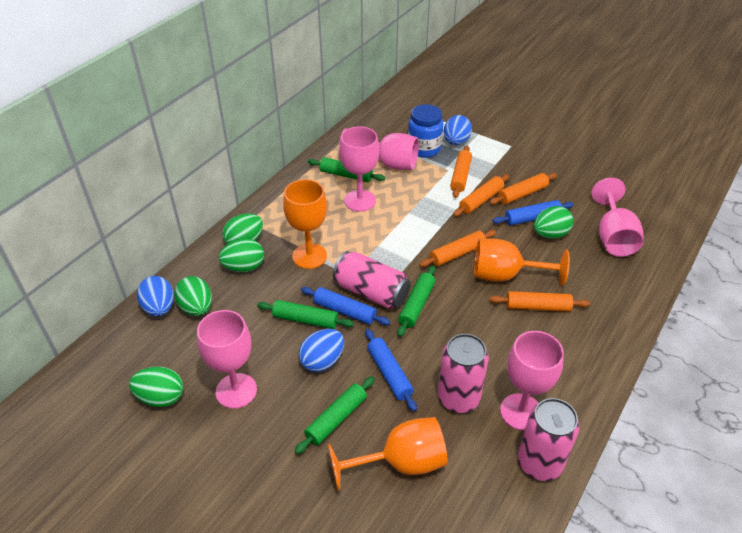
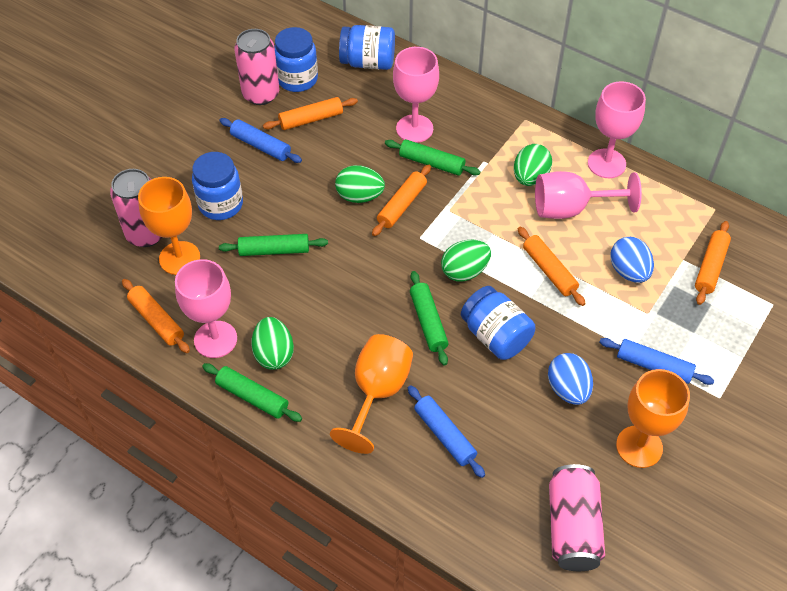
blue egg: [137,276,174,316] [299,329,344,372] [444,115,472,145] = 3 -> [548,353,593,405] [610,237,654,283] = 2
blue jar: [408,104,444,158] = 1 -> [192,152,243,220] [274,27,318,92] [339,25,395,70] [461,286,535,360] = 4
green egg: [129,367,183,407] [174,276,212,316] [219,238,264,272] [222,213,263,244] [534,206,574,239] = 5 -> [251,317,294,370] [335,165,385,203] [441,240,491,282] [514,144,552,186] = 4
pink goblet: [197,310,257,409] [339,126,379,212] [339,128,419,170] [500,331,564,431] [592,178,644,257] = 5 -> [175,259,237,358] [393,47,439,143] [535,171,642,219] [588,81,646,178] = 4

